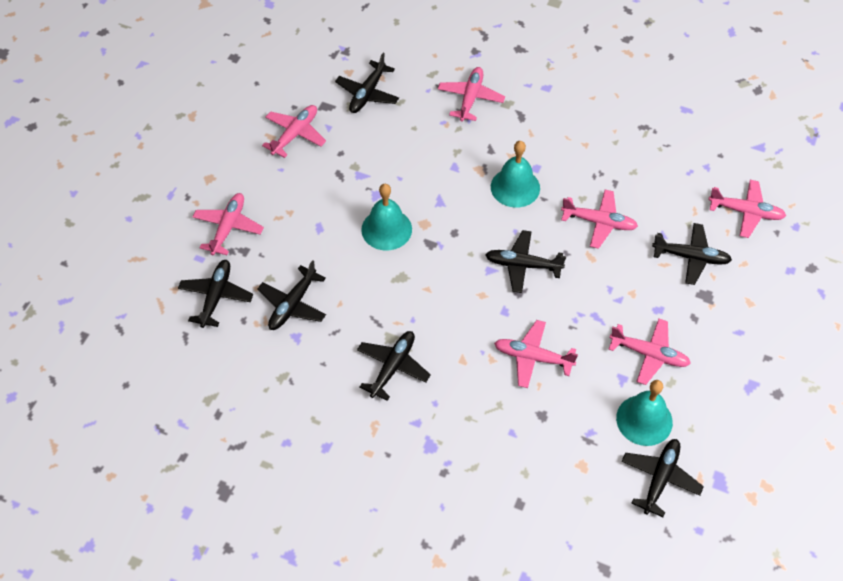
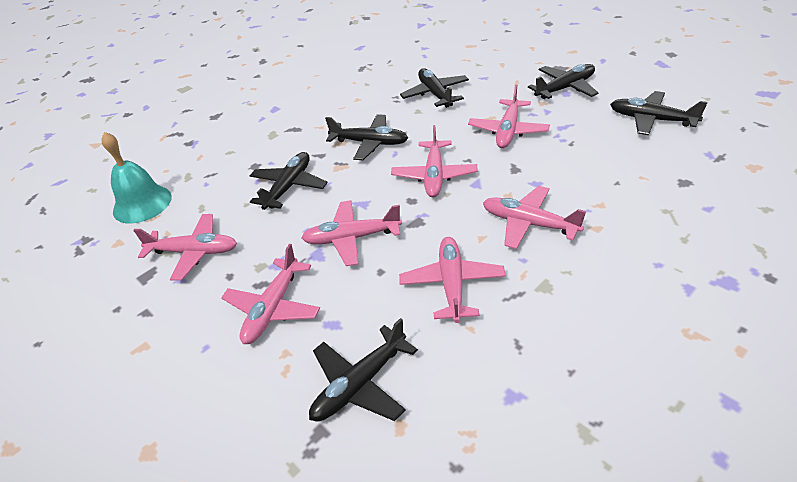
black plane: [178,260,253,328] [257,260,326,330] [335,53,399,113] [357,331,431,401] [485,230,566,293] [621,439,704,517] [652,223,732,285] = 7 -> [250,152,328,210] [309,318,418,422] [325,114,408,160] [400,68,469,108] [528,64,598,99] [610,91,708,135] = 6
turquoise bell: [361,184,412,250] [491,141,540,208] [616,380,673,446] = 3 -> [101,132,172,224] = 1

